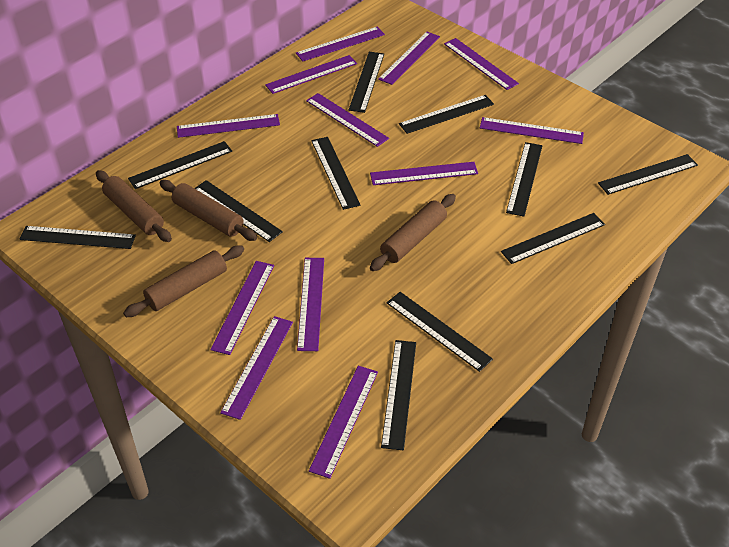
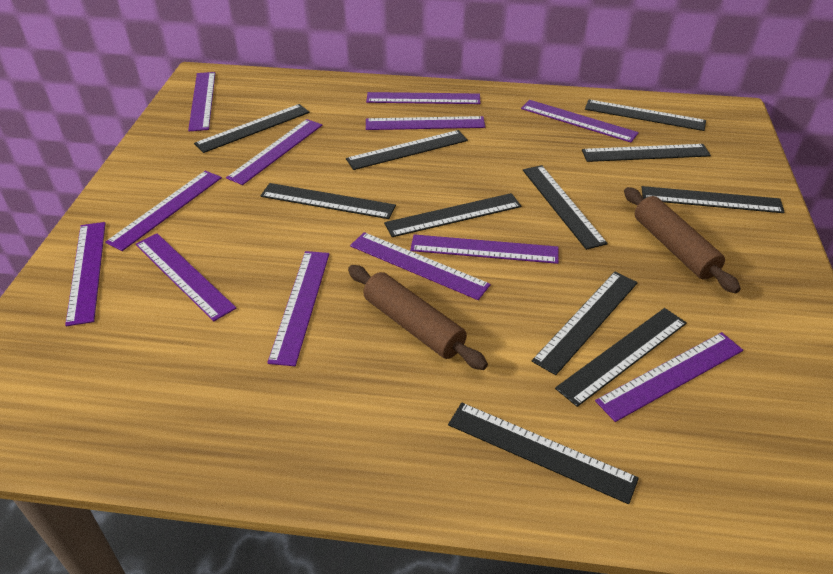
brown rolling pin: [96,170,172,242] [123,245,244,317] [160,180,257,241] [370,194,456,271] = 4 -> [348,265,488,370] [624,187,741,293] = 2

